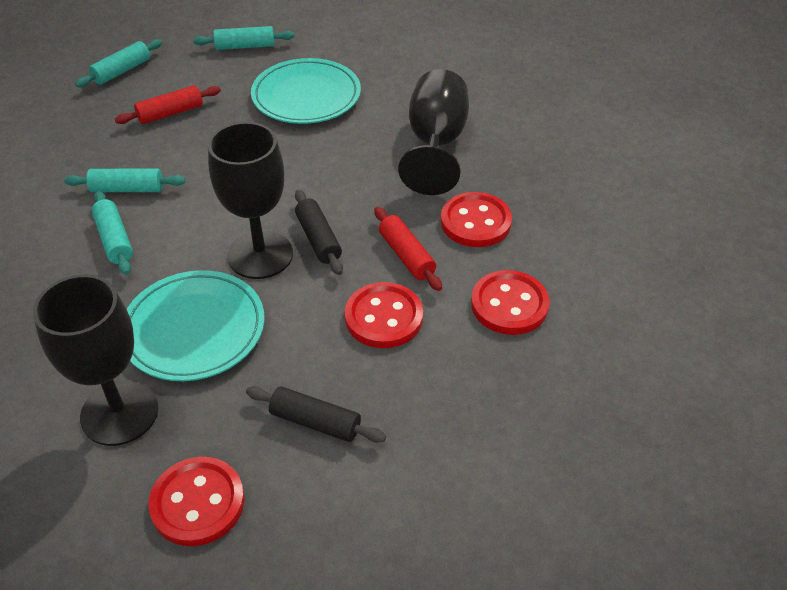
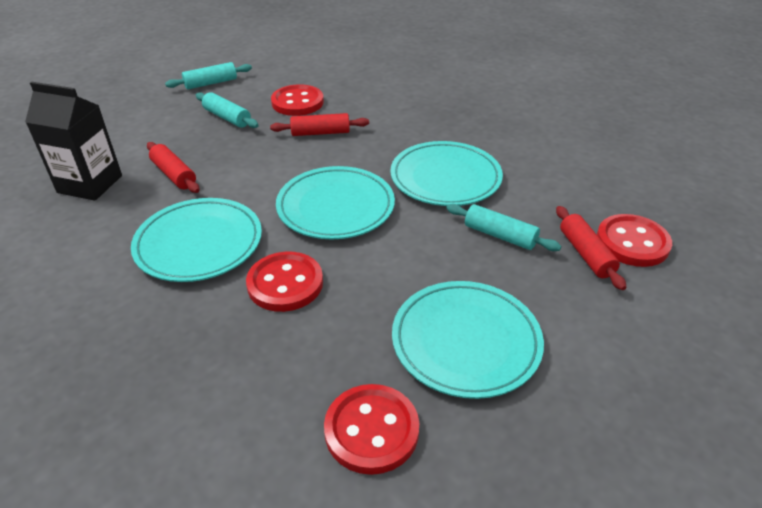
black carton: none = 0 -> [25,82,122,201] = 1
black goblet: [33,274,158,446] [208,122,293,279] [398,69,469,195] = 3 -> none = 0
black rolling pin: [246,386,386,443] [295,190,343,275] = 2 -> none = 0
red rolling pin: [115,85,221,124] [374,207,442,291] = 2 -> [147,142,199,193] [270,113,369,136] [556,206,626,290] = 3
turquoise plate: [127,270,264,381] [251,58,361,124] = 2 -> [131,198,262,282] [276,166,395,239] [390,141,503,206] [392,281,544,399] = 4
turquoise rolling pin: [64,169,186,192] [75,39,162,87] [92,191,133,275] [193,26,294,50] = 4 -> [165,62,252,89] [196,92,259,128] [446,204,561,251] = 3

